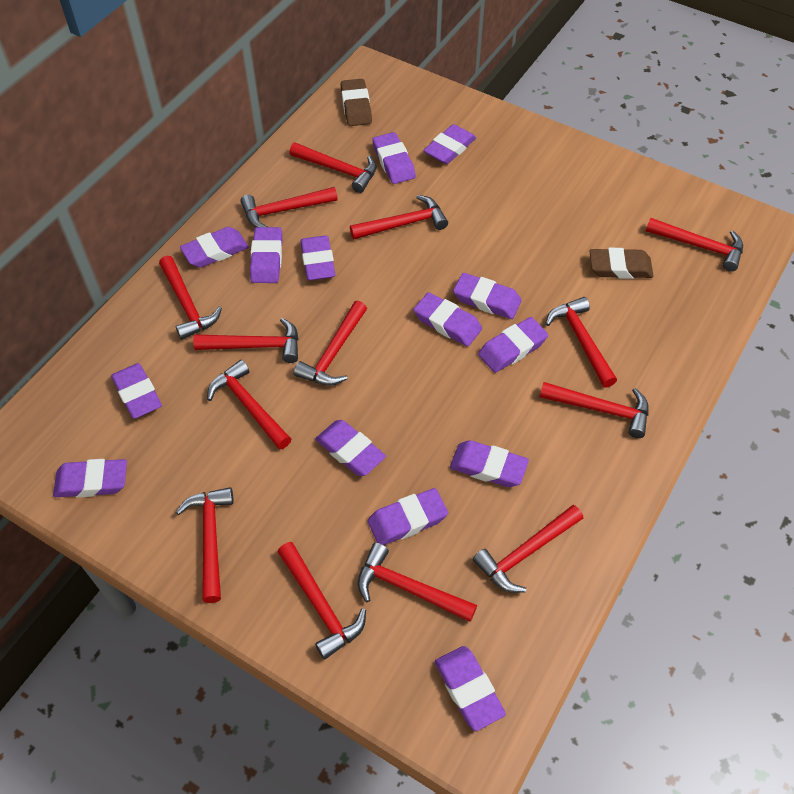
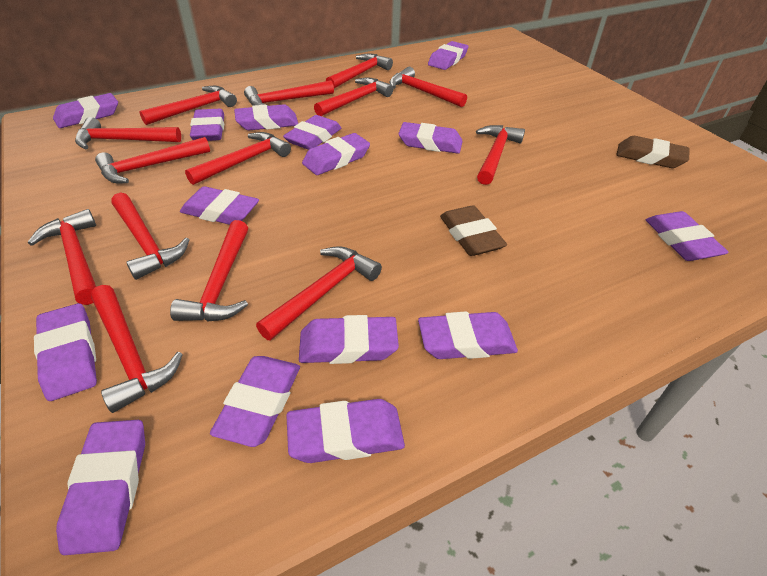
purple eraser: [53,459,127,498] [111,363,162,419] [180,227,249,268] [250,227,282,283] [300,235,336,281] [315,420,386,476] [368,488,448,545] [372,132,416,184] [414,292,482,346] [423,124,476,164] [435,646,506,731] [450,440,529,487] [453,273,522,319] [478,317,548,373] = 14 -> [34,303,97,401] [53,93,118,128] [56,420,145,555] [180,186,259,225] [190,109,224,141] [210,356,300,447] [234,104,298,130] [283,115,342,150] [286,399,405,463] [299,315,399,364] [302,133,370,175] [398,122,463,153] [418,312,518,359] [428,41,469,70] [646,211,729,261] = 15

